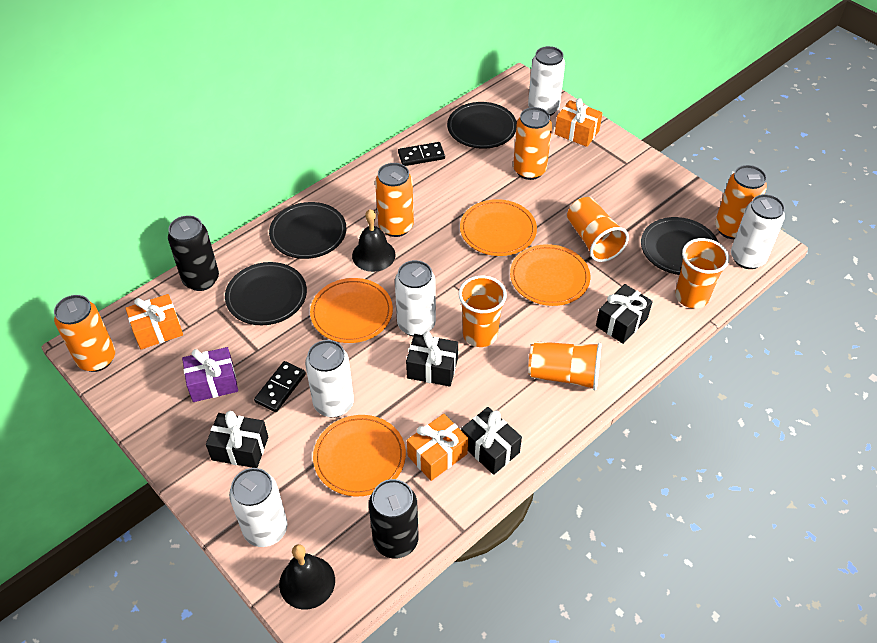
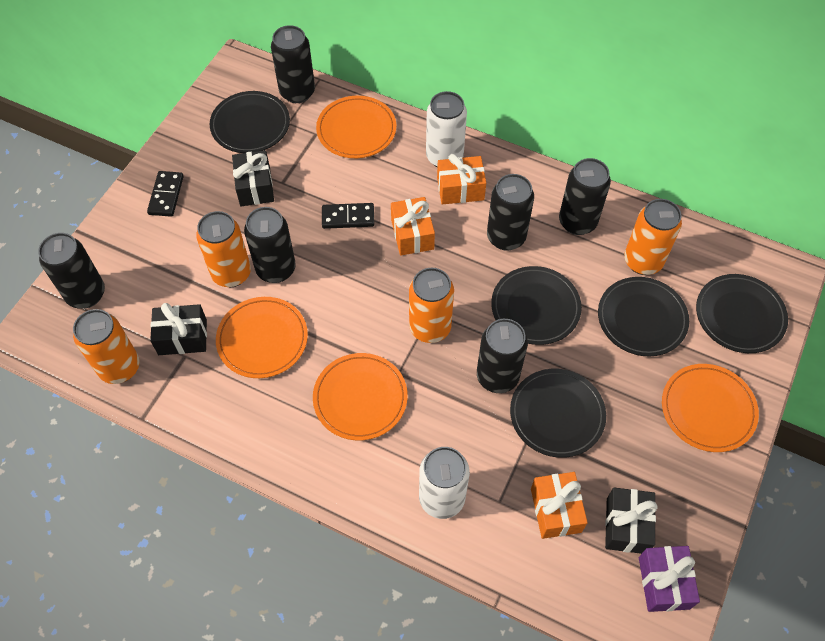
black bell: [279,544,335,610] [352,209,396,272] = 2 -> none = 0
black can: [168,215,219,291] [369,479,419,559] = 2 -> [38,233,105,308] [244,207,296,283] [271,25,315,103] [477,319,528,393] [487,174,534,251] [559,158,611,235] = 6
black gift: [206,411,268,468] [406,331,458,387] [461,407,522,475] [596,284,653,344] = 4 -> [150,303,207,355] [232,150,274,206] [605,488,658,554] = 3
black plate: [225,262,307,325] [269,202,346,259] [447,102,517,149] [641,217,719,275] = 4 -> [210,91,290,153] [491,266,582,345] [510,369,606,458] [598,277,689,357] [696,274,788,353] = 5
orange cup: [459,276,507,347] [528,341,601,391] [567,197,629,262] [675,238,729,308] = 4 -> none = 0
white can: [229,468,288,547] [305,340,354,418] [395,260,436,337] [528,46,565,116] [731,194,785,269] = 5 -> [419,447,470,519] [426,91,467,167] = 2

